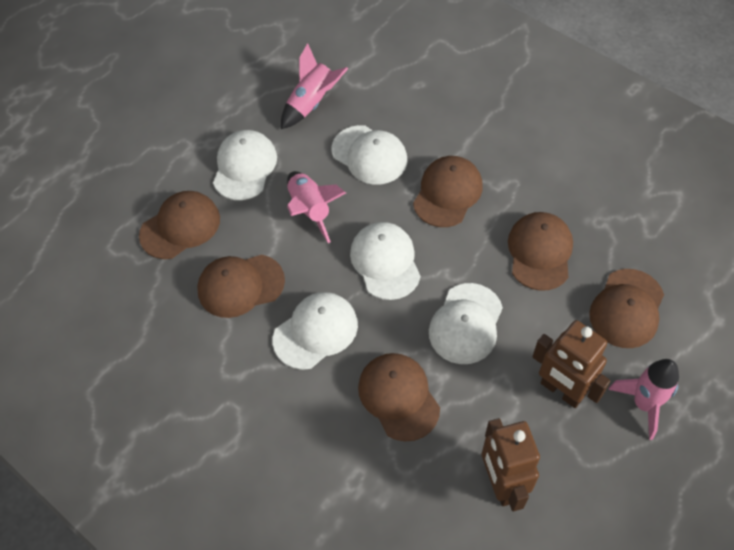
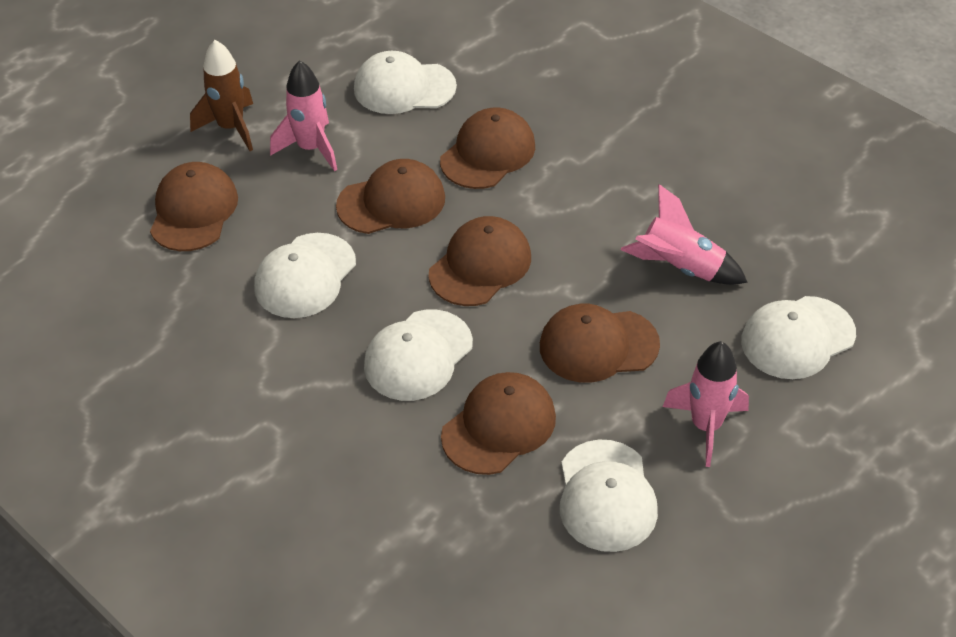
brown robot: [482,418,540,511] [532,320,611,408] = 2 -> none = 0
brown rocket: none = 0 -> [190,40,253,151] = 1

